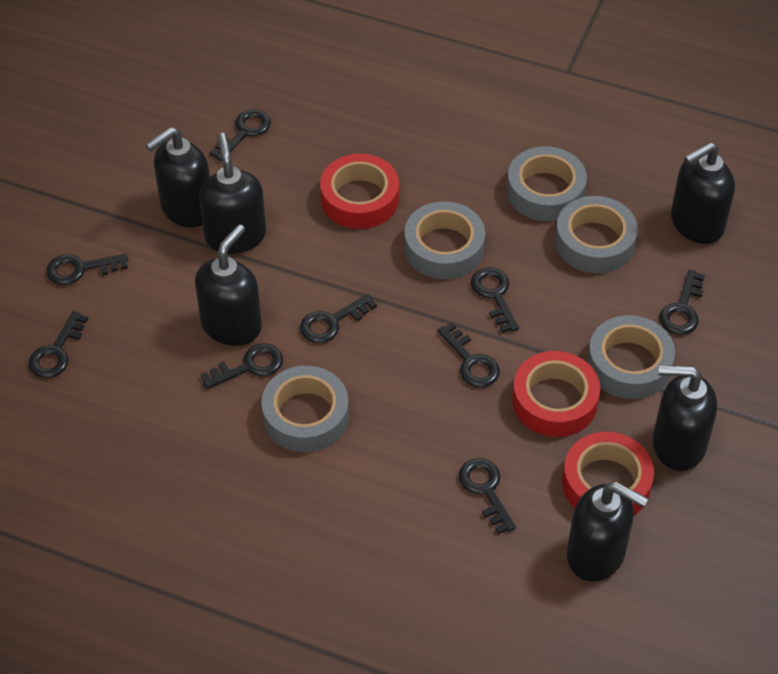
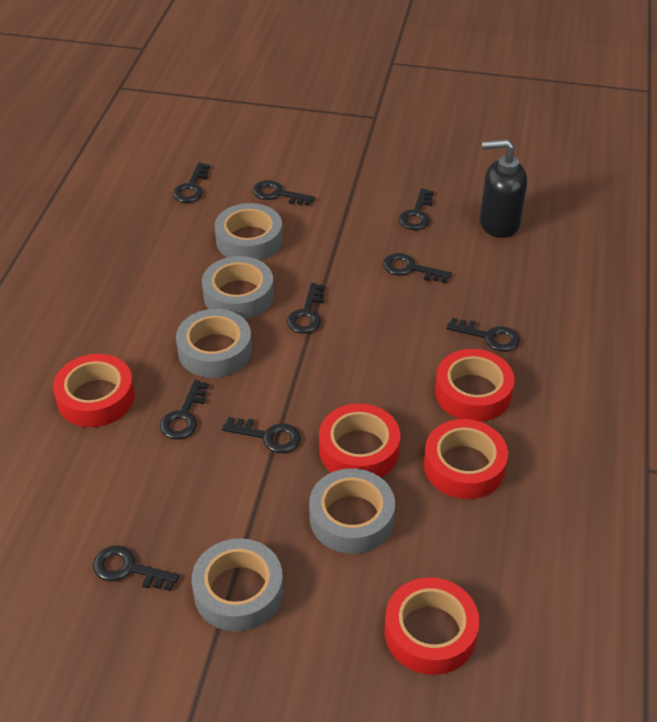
black soap dispenser: [145,127,210,227] [195,224,262,346] [199,133,266,254] [567,482,648,582] [653,366,717,471] [671,142,735,244] = 6 -> [480,139,527,238] = 1
red tape: [320,154,399,229] [512,351,600,437] [562,432,654,515] = 3 -> [53,354,135,427] [319,403,401,477] [385,577,480,675] [424,419,508,499] [435,349,515,422] = 5

